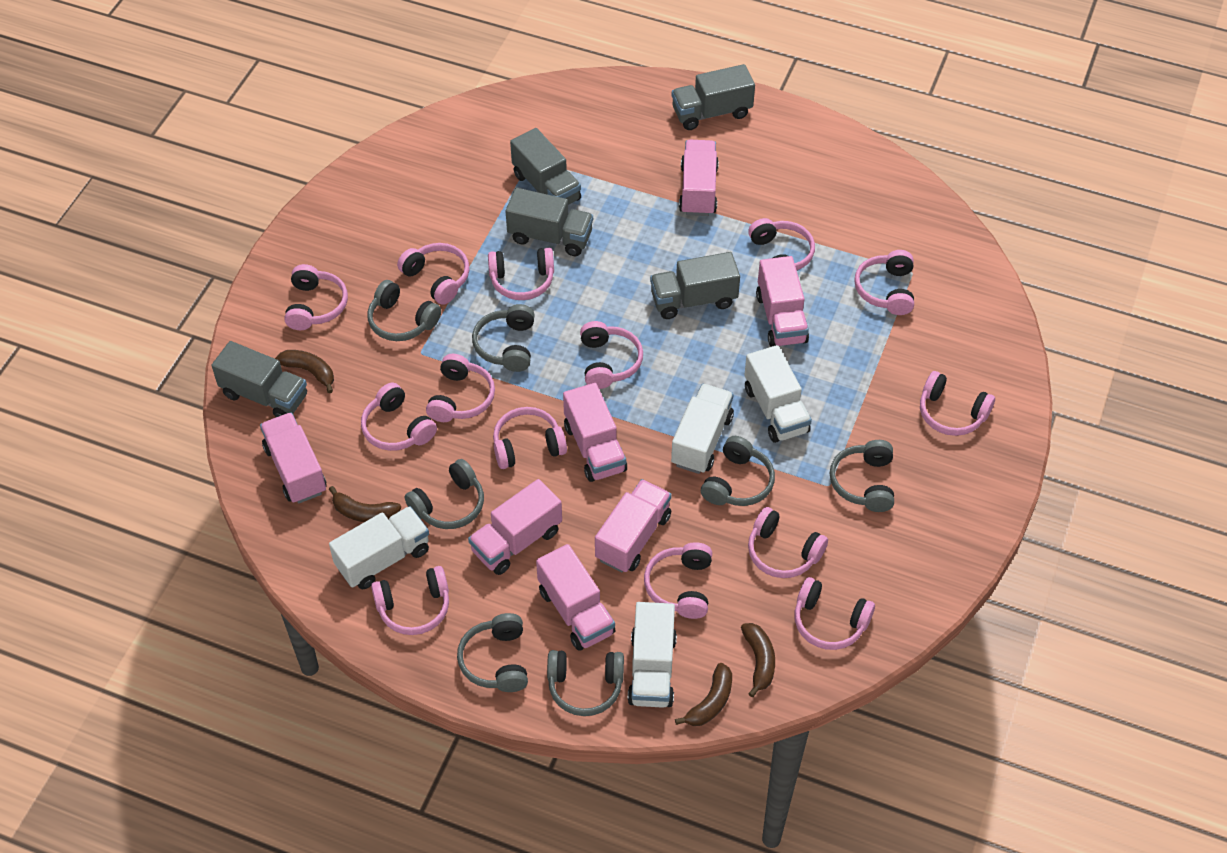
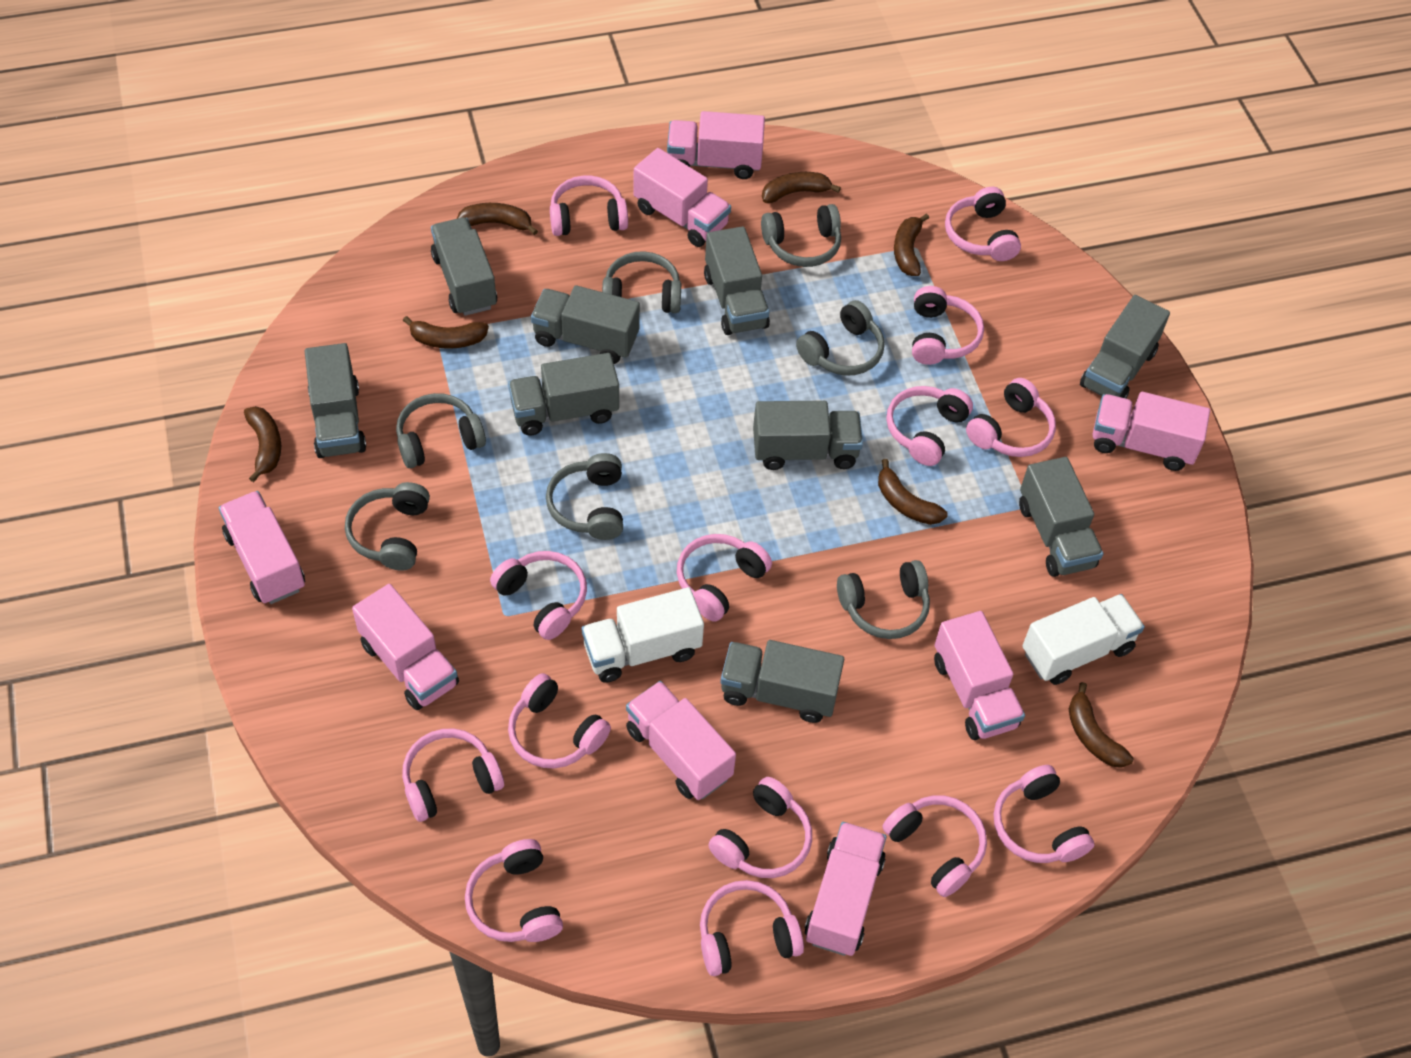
brown banana: [275,350,334,393] [329,486,401,522] [675,663,732,726] [741,623,775,697] = 4 -> [244,406,281,482] [403,316,489,349] [457,203,538,235] [762,172,841,203] [878,459,948,525] [894,213,929,276] [1069,682,1134,768] = 7
grey truck: [211,341,307,417] [506,188,593,256] [510,128,581,205] [650,252,740,319] [672,64,755,130] = 5 -> [305,343,366,458] [431,217,497,316] [508,353,619,436] [531,285,640,364] [704,226,770,335] [720,640,844,723] [753,401,863,470] [1019,457,1103,577] [1080,295,1170,399] = 9
pink truck: [260,412,327,504] [468,479,562,575] [536,544,616,651] [563,383,627,482] [595,479,672,573] [679,140,719,216] [756,256,809,347] = 7 -> [219,491,305,604] [352,584,459,710] [626,681,736,800] [633,148,731,247] [667,111,765,179] [805,822,886,956] [934,611,1025,740] [1093,392,1210,471] = 8
white truck: [329,506,429,589] [627,602,677,708] [671,384,734,474] [744,345,812,443] = 4 -> [582,587,704,683] [1022,594,1145,685] = 2

